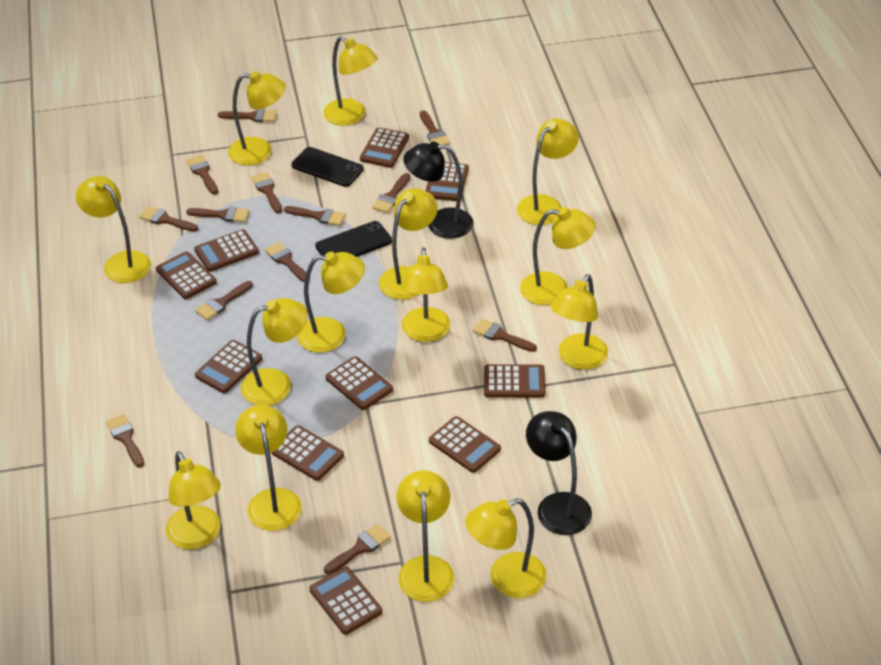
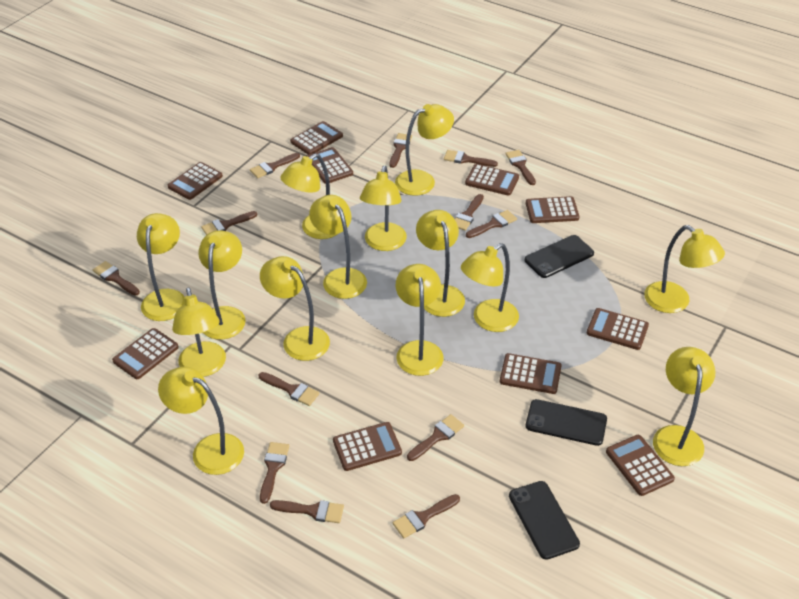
black lamp: [403,141,473,239] [526,411,592,535] = 2 -> none = 0
black phone: [291,147,364,187] [315,221,392,257] = 2 -> [509,481,580,560] [525,235,594,278] [526,399,607,446] = 3

